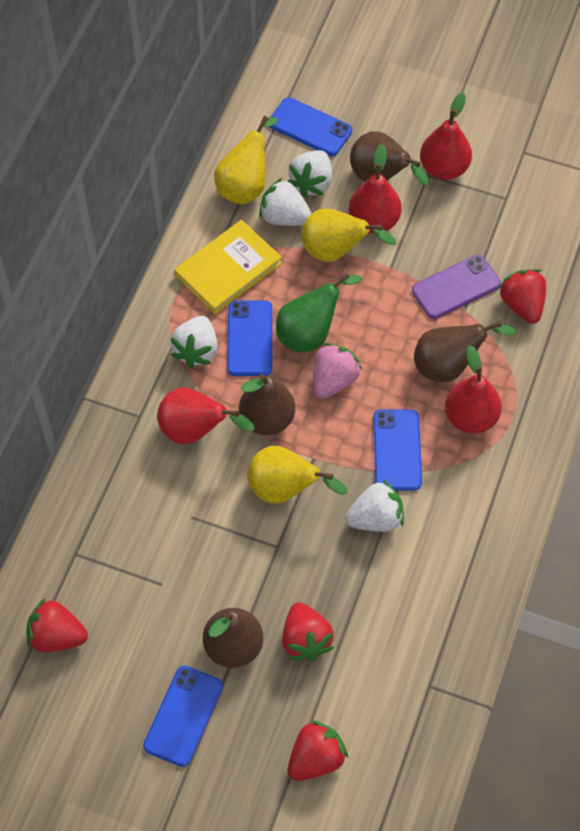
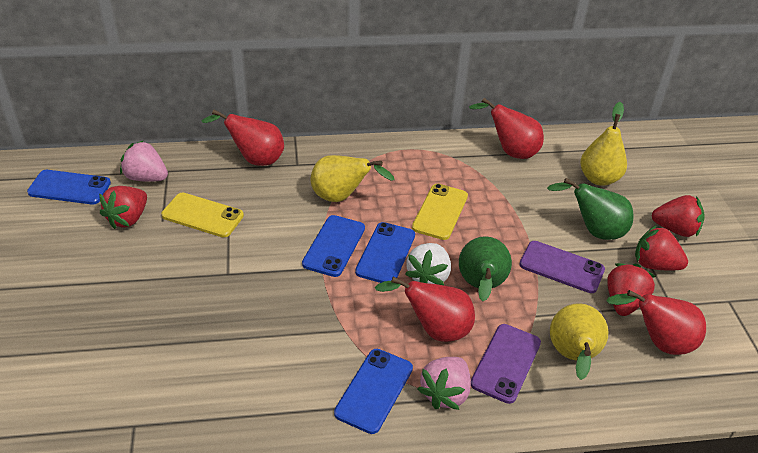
brown pear: [203,608,263,668] [239,374,295,435] [350,131,429,185] [414,321,516,382] = 4 -> none = 0
green pear: [276,273,362,352] = 1 -> [459,236,512,301] [547,178,633,240] = 2
pink strawberry: [313,343,362,399] = 1 -> [120,140,168,182] [418,357,471,410] = 2
purple phone: [412,255,501,319] = 1 -> [471,324,541,404] [519,241,605,293] = 2
white strawberry: [170,316,217,368] [259,177,312,226] [287,150,332,198] [345,480,404,532] = 4 -> [405,243,451,285] = 1
yellow book: [174,220,282,314] = 1 -> none = 0
yellow phone: none = 0 -> [161,192,244,237] [412,184,468,240] = 2

